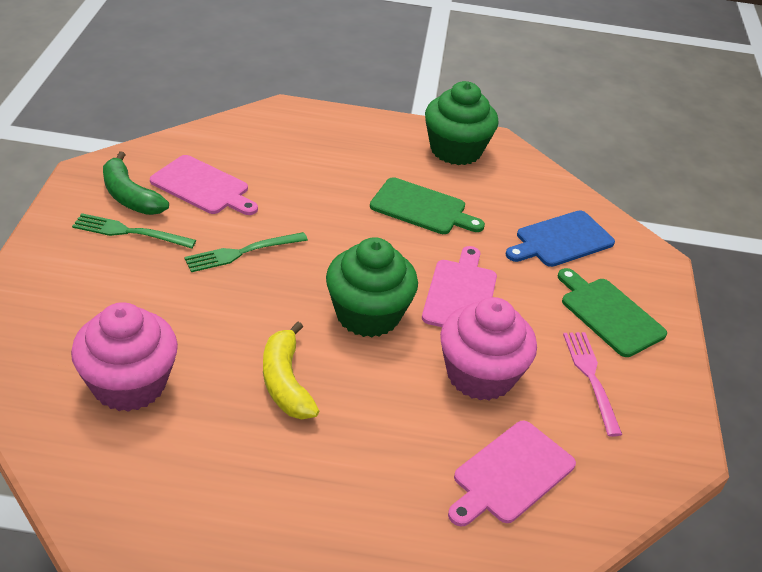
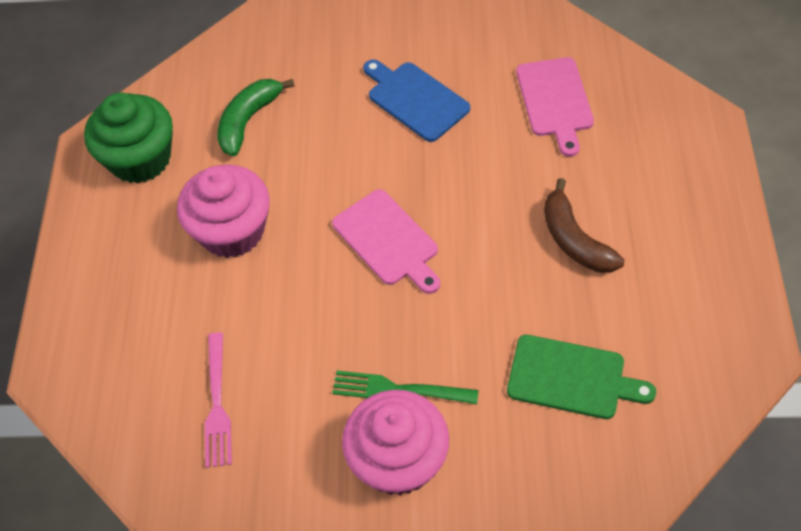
brown banana: none = 0 -> [544,178,625,273] = 1
green cupcake: [326,237,418,338] [425,81,499,165] = 2 -> [84,93,173,183] = 1
green cutting board: [370,177,485,234] [558,268,667,357] = 2 -> [507,335,656,419] = 1
green fork: [72,213,196,248] [184,232,308,272] = 2 -> [332,371,478,404] = 1
pink cutting board: [150,155,258,215] [422,246,497,327] [448,421,576,526] = 3 -> [332,189,440,294] [516,57,594,157] = 2
yellow banana: [263,322,319,420] = 1 -> none = 0

